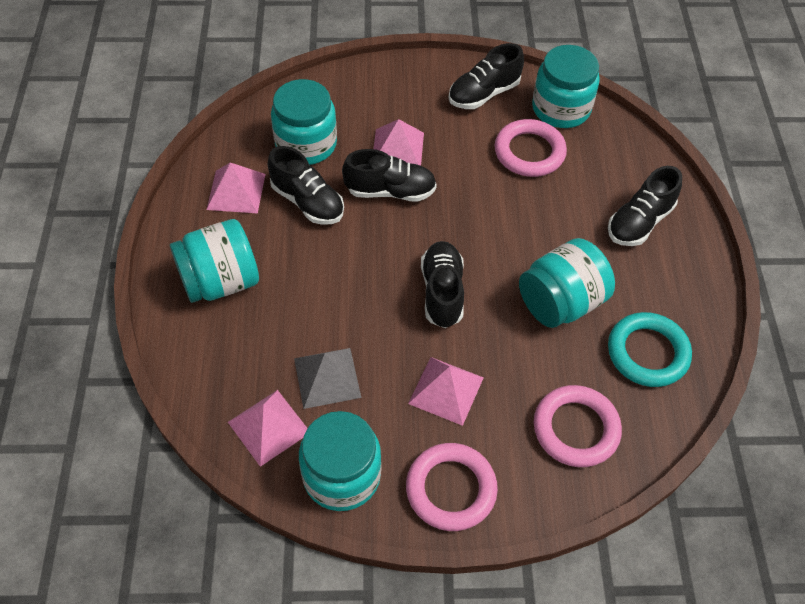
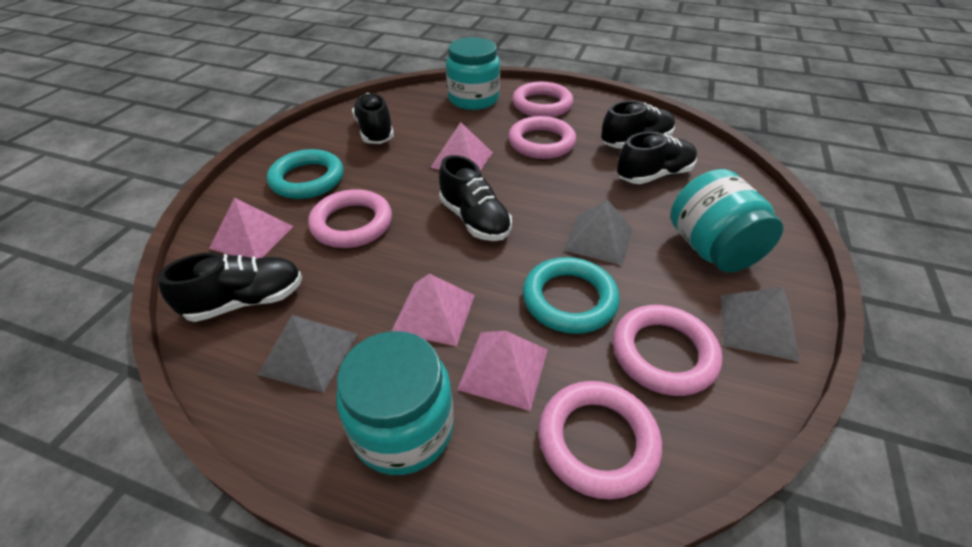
grey pyramid: [294,348,361,409] = 1 -> [258,315,357,393] [564,200,633,265] [721,287,800,362] = 3
pink ring: [406,443,498,531] [495,119,567,177] [534,385,622,467] = 3 -> [308,189,392,248] [508,116,576,159] [512,82,573,117] [539,381,662,500] [613,305,723,396] = 5
turquoise jar: [170,219,259,303] [271,79,337,165] [299,411,381,511] [519,238,615,328] [532,45,600,128] = 5 -> [336,331,454,475] [446,37,500,110] [670,169,783,272] = 3
turquoise ring: [608,312,692,387] = 1 -> [267,149,344,199] [523,257,620,334] = 2

